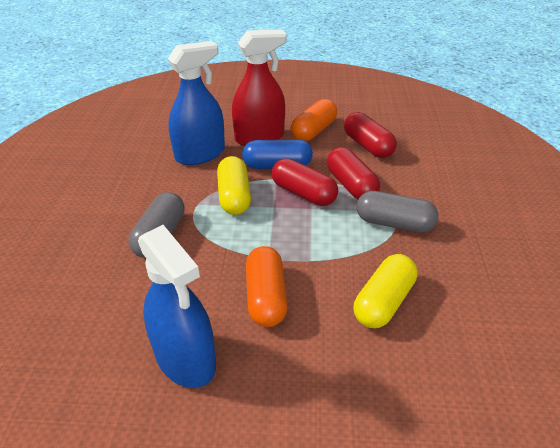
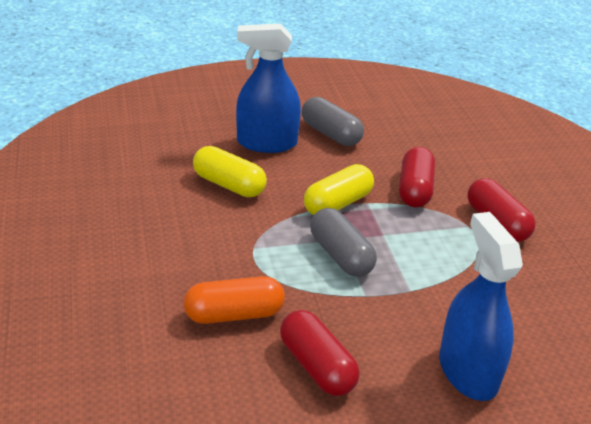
blue capsule: [242,139,313,169] = 1 -> none = 0
orange capsule: [246,246,288,327] [290,99,337,142] = 2 -> [184,276,285,324] = 1
red spray bottle: [232,29,286,146] = 1 -> none = 0

